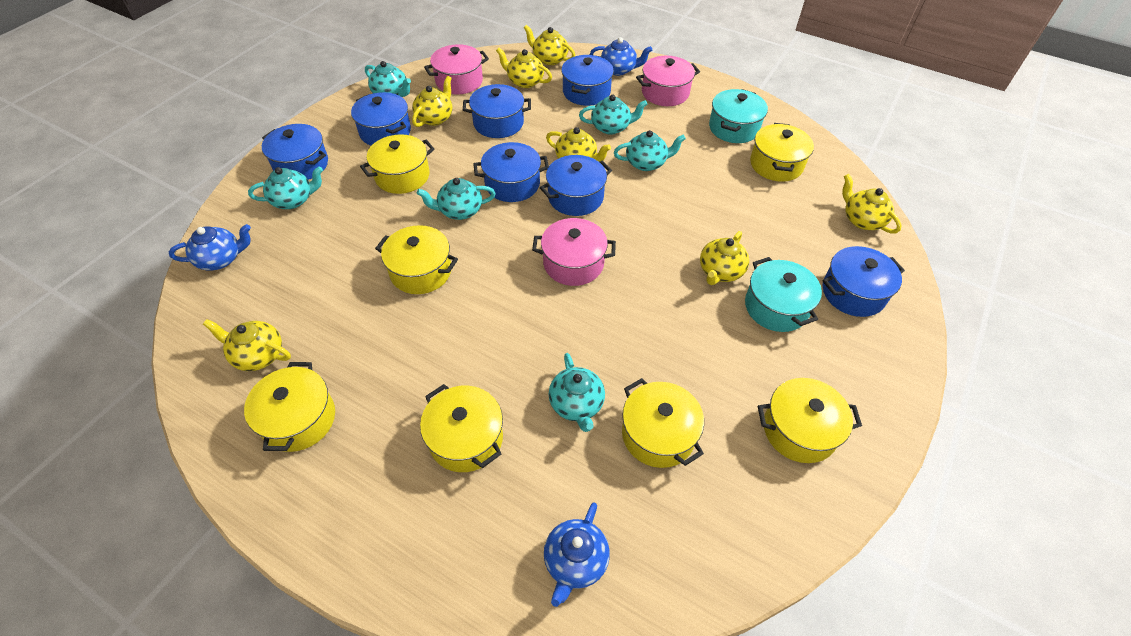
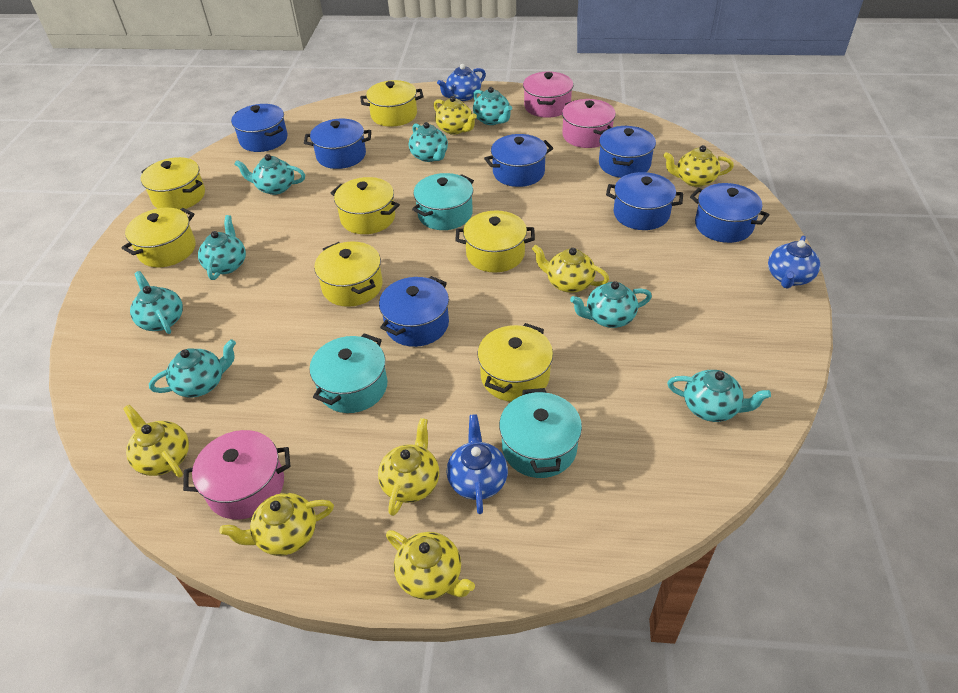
turquoise pot: [709,89,768,143] [745,257,822,332] = 2 -> [310,333,387,413] [412,173,474,230] [499,388,582,478] = 3
turquoise teapot: [248,166,323,209] [365,61,411,97] [417,178,496,220] [549,353,605,432] [579,94,648,135] [614,130,686,171] = 6 -> [130,271,183,334] [149,339,236,398] [198,215,246,280] [234,154,305,195] [409,122,448,162] [473,87,512,125] [570,281,652,328] [667,370,771,422] = 8

